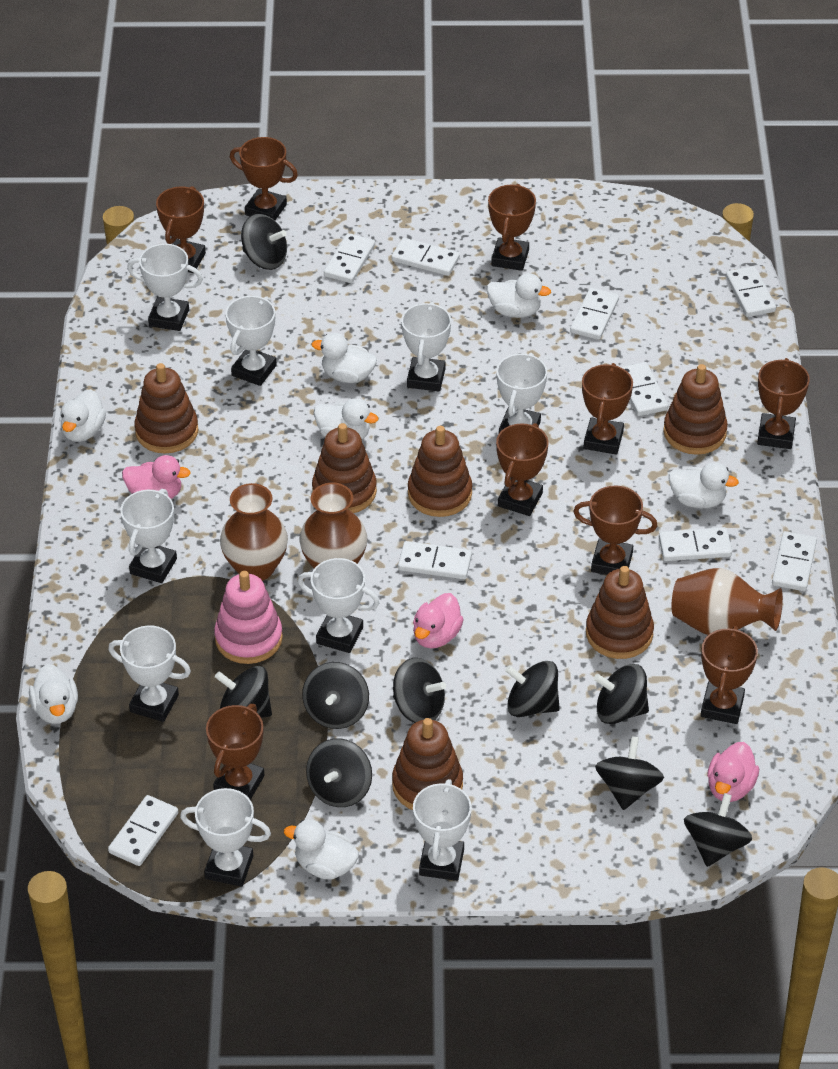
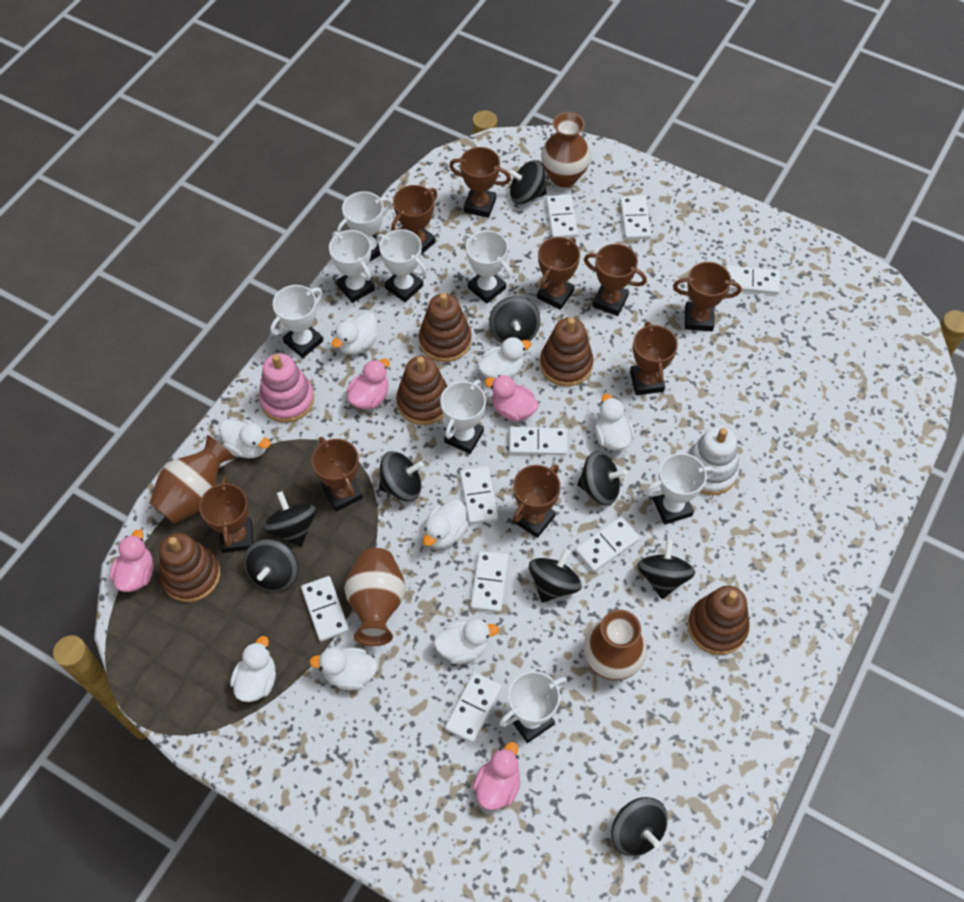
brown stacking toy: [134,363,198,453] [312,423,377,513] [392,718,463,810] [408,426,472,517] [586,566,654,659] [663,364,728,455] = 6 -> [159,533,220,602] [396,356,448,425] [419,293,471,362] [540,317,594,386] [688,585,750,655] = 5
brown vase: [220,483,288,581] [299,483,367,568] [672,568,783,635] = 3 -> [150,435,235,524] [344,548,406,646] [541,112,591,187] [584,610,647,680] = 4
pink duck: [122,455,191,499] [413,593,464,648] [707,742,759,802] = 3 -> [110,529,154,592] [347,358,390,409] [473,742,520,810] [485,375,539,422] = 4
white duck: [29,664,78,724] [59,389,106,442] [284,820,359,879] [312,333,377,383] [314,398,378,439] [487,273,551,318] [669,462,739,509] = 7 -> [220,419,271,459] [230,636,276,702] [309,647,378,690] [331,312,378,355] [423,500,469,548] [434,619,499,664] [478,337,531,378] [595,394,635,450] = 8
white stacking toy: none = 0 -> [686,426,739,495] = 1
white trophy: [108,626,191,722] [120,489,177,583] [127,244,203,331] [180,788,271,887] [225,296,277,386] [298,558,379,653] [401,302,451,391] [413,779,472,881] [496,353,547,433] = 9 -> [270,285,323,358] [329,230,375,303] [337,191,391,261] [376,229,427,302] [440,380,486,454] [463,230,511,304] [499,671,567,743] [646,453,715,525] = 8

